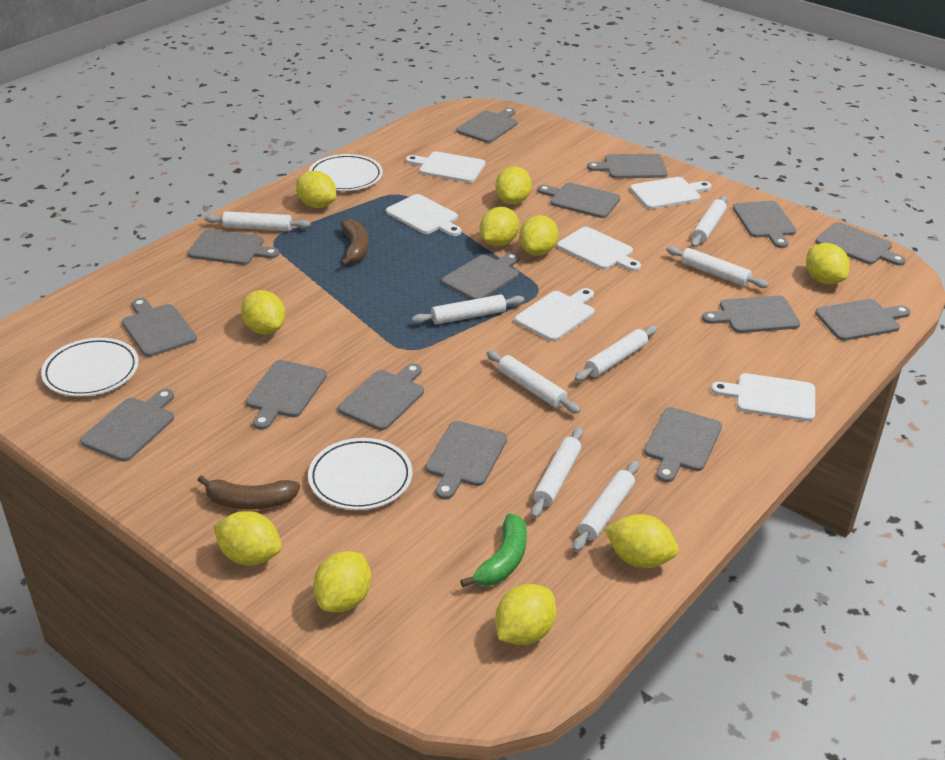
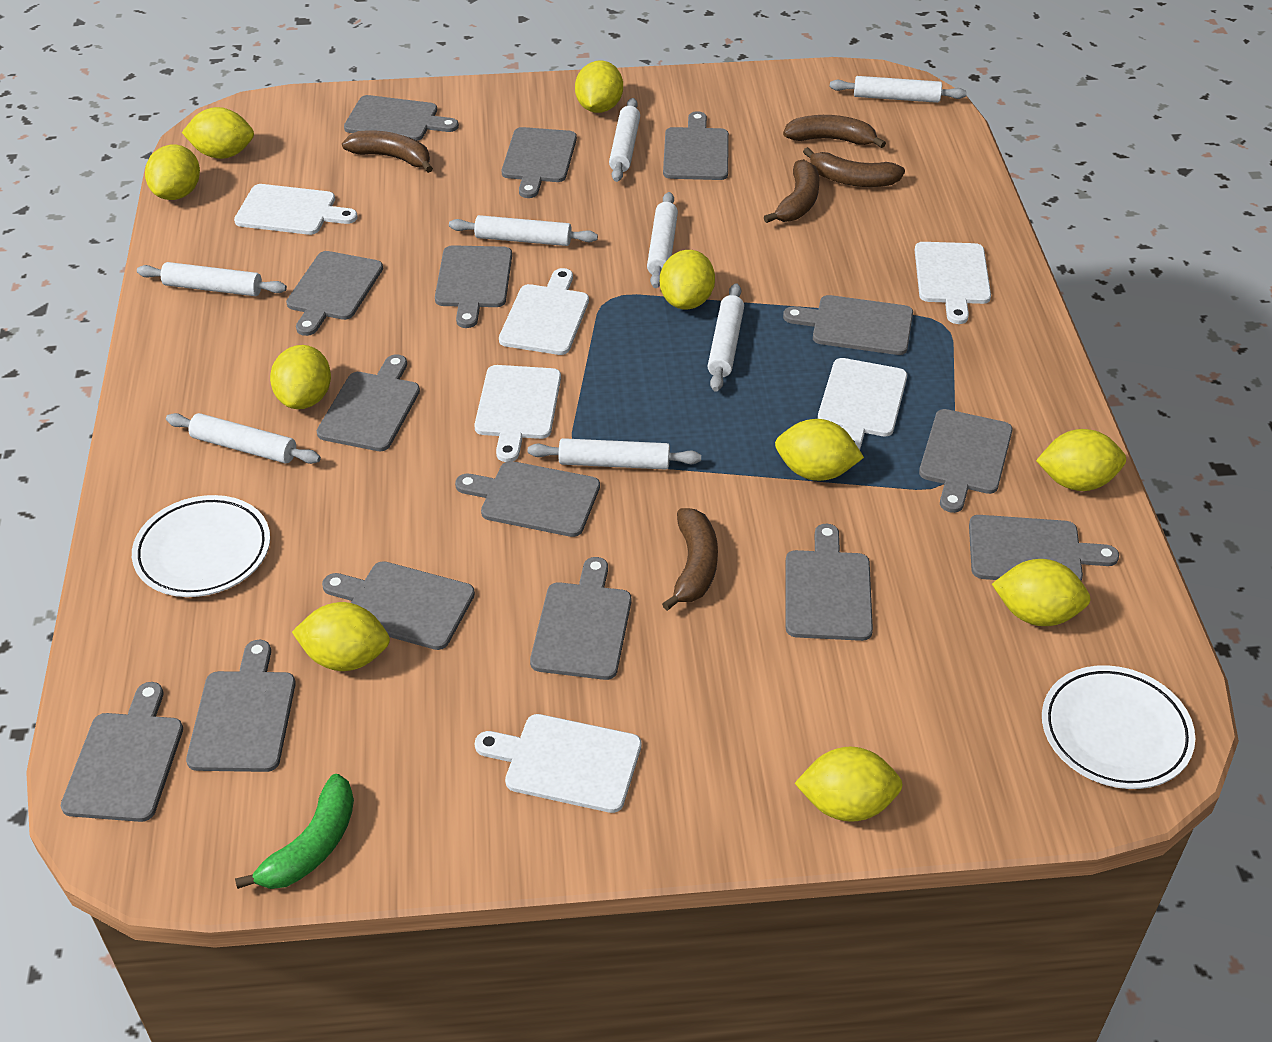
brown banana: [198,475,300,510] [340,219,369,266] = 2 -> [342,130,433,173] [662,508,718,611] [764,159,819,223] [783,115,886,148] [803,147,905,187] = 5
white plate: [41,338,139,397] [308,438,412,510] [309,154,383,191] = 3 -> [132,495,270,597] [1042,665,1195,789] = 2

